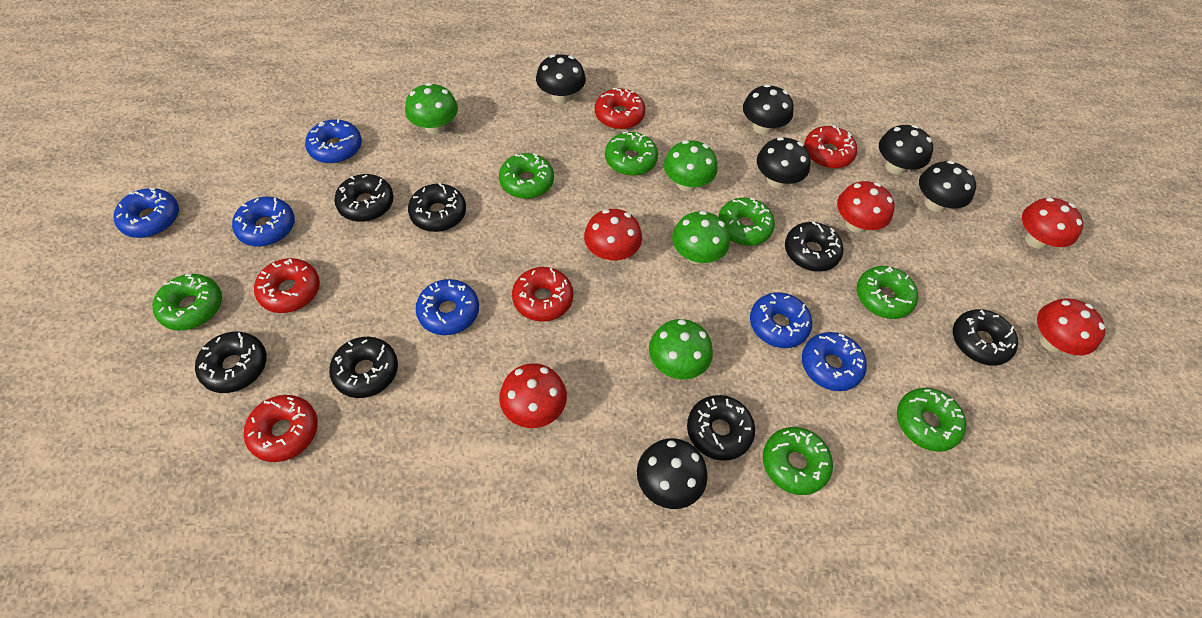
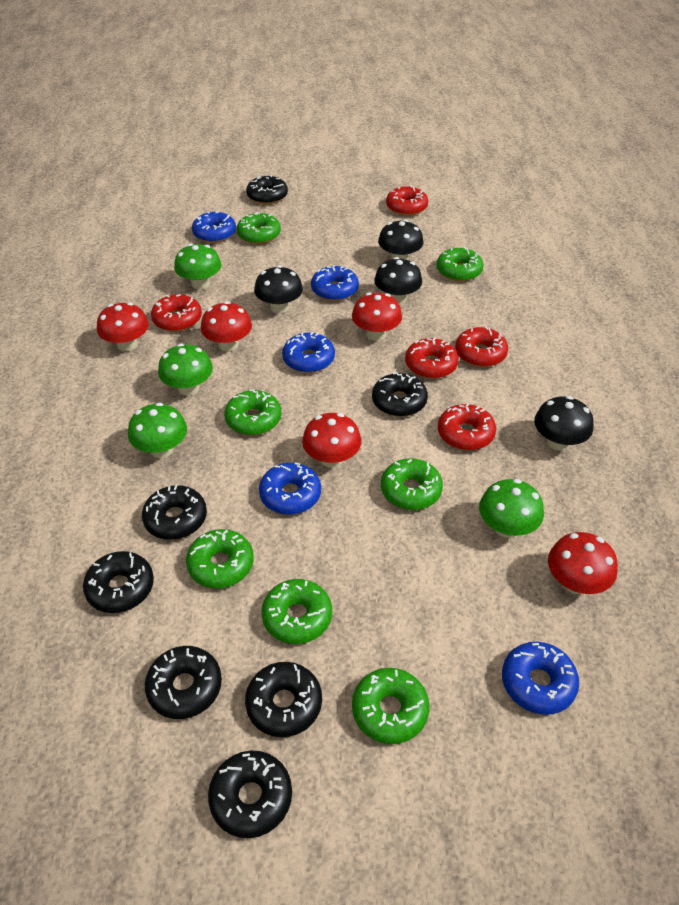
black mushroom: [536,54,586,103] [637,438,708,509] [743,84,794,135] [757,137,811,188] [879,125,933,175] [919,160,976,212] = 6 -> [254,265,303,313] [374,257,422,304] [378,220,423,260] [534,396,593,451] = 4
blue donut: [114,188,179,238] [232,197,295,246] [305,119,362,164] [416,279,479,335] [750,292,812,348] [802,332,867,391] = 6 -> [192,211,236,243] [259,463,321,515] [282,332,335,373] [311,265,359,301] [502,642,579,715] = 5

